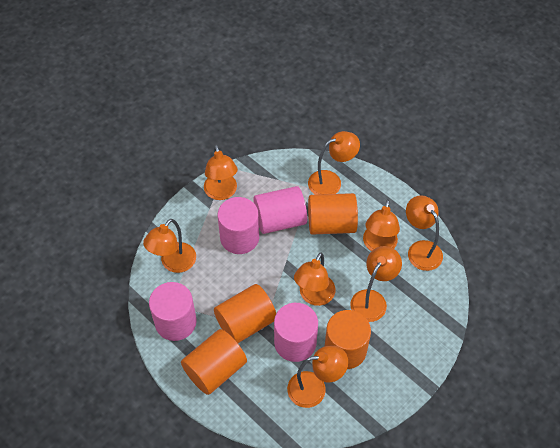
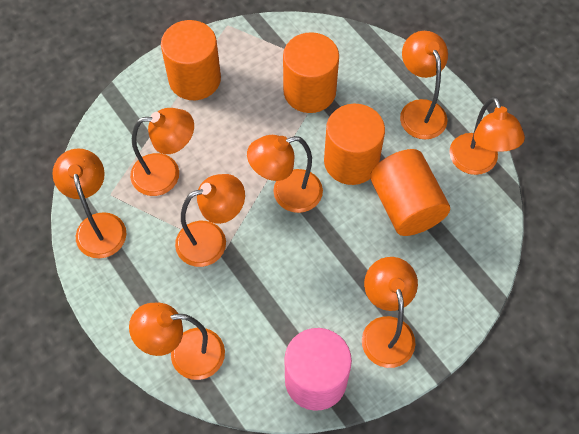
pink cylinder: [149,282,197,341] [218,197,259,254] [253,186,307,234] [274,303,318,362] = 4 -> [284,328,352,411] = 1

